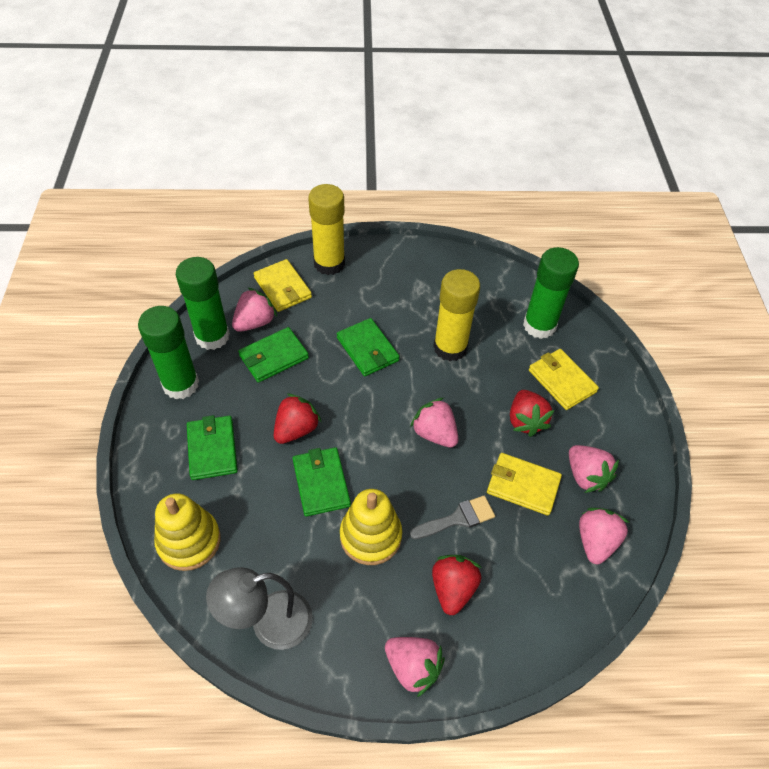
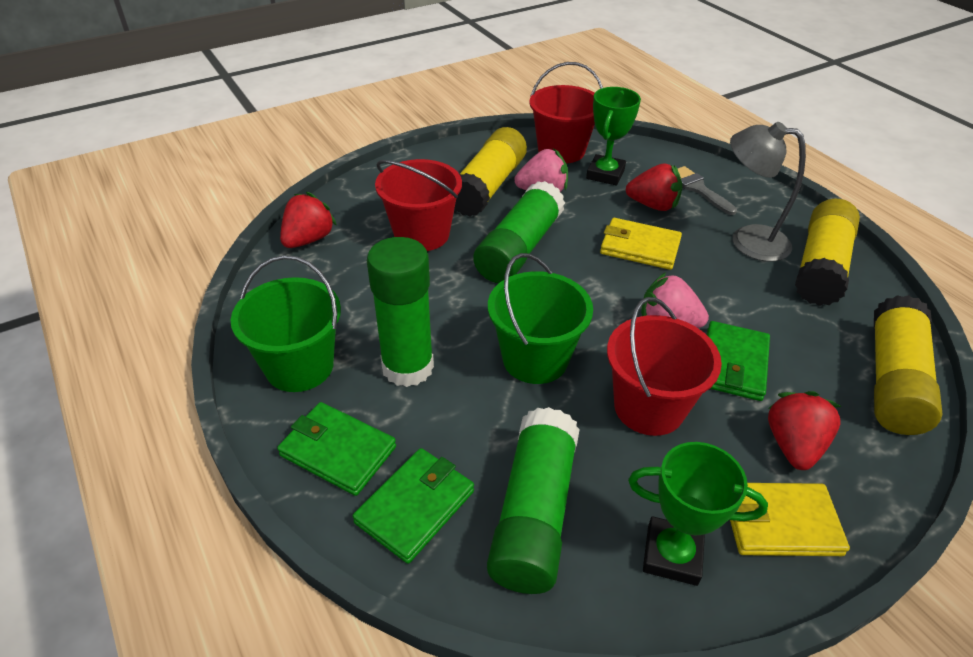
green bucket: none = 0 -> [231,255,341,392] [488,253,593,384] = 2
green trophy: none = 0 -> [586,87,641,185] [628,442,768,586] = 2
green wallet: [187,415,238,480] [238,327,309,383] [293,447,351,517] [337,318,400,376] = 4 -> [277,402,396,496] [353,448,474,564] [707,321,770,401] = 3
pink strawberry: [232,288,277,332] [385,637,445,697] [410,398,458,448] [569,445,619,493] [579,508,630,564] = 5 -> [514,149,568,192] [641,272,709,328] = 2
red bucket: none = 0 -> [375,159,462,251] [529,62,603,163] [607,297,722,436] = 3
yellow glue stick: [308,184,345,275] [433,269,480,361] = 2 -> [454,127,527,217] [795,199,860,306] [874,295,942,435] = 3
yellow stacking toy: [154,493,221,571] [340,489,402,565] = 2 -> none = 0
yellow wallet: [254,259,312,312] [487,453,562,516] [529,349,599,410] = 3 -> [600,218,682,270] [730,483,850,556] = 2

